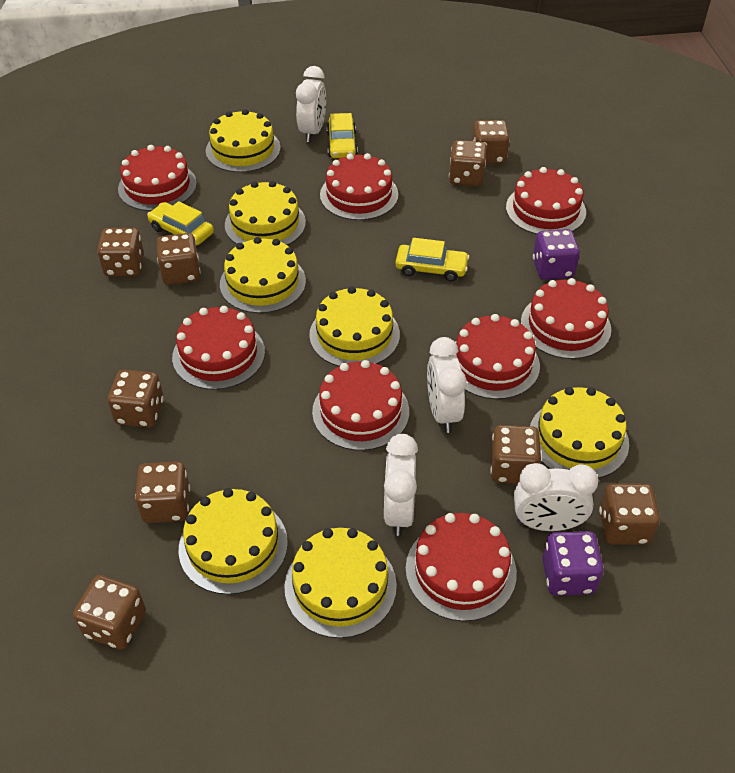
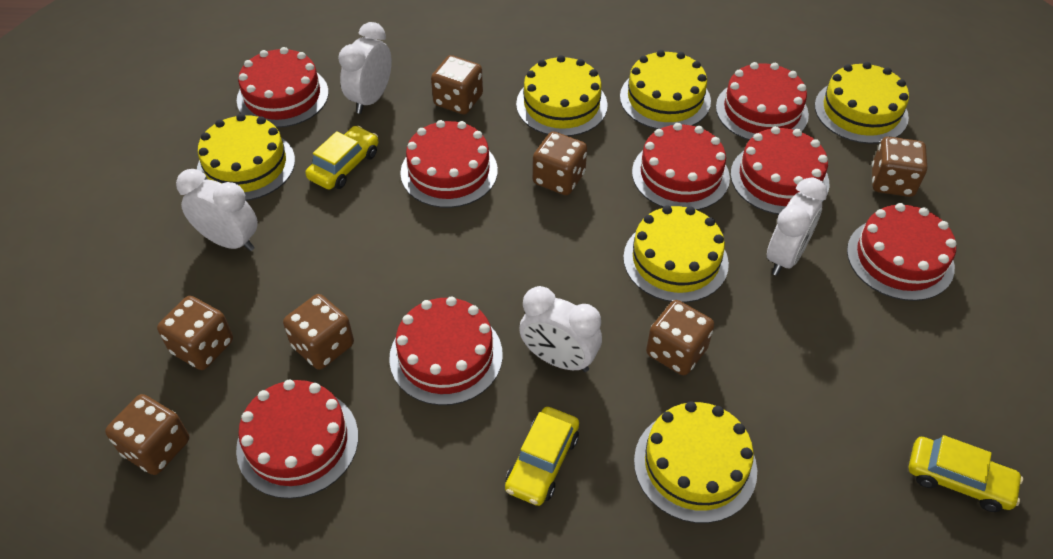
brown dice: [73,575,146,650] [97,228,144,277] [107,369,164,428] [135,461,190,523] [157,233,201,285] [449,140,487,186] [472,120,510,164] [490,425,541,484] [599,484,660,545] = 9 -> [105,394,189,475] [157,296,233,370] [283,294,354,370] [431,55,483,115] [533,131,587,195] [646,300,714,375] [872,137,927,197] = 7
purple dice: [533,229,580,280] [542,531,604,596] = 2 -> none = 0
yellow cake: [179,488,288,595] [206,109,281,172] [220,237,306,313] [225,181,306,245] [284,528,397,638] [309,286,400,366] [530,387,629,478] = 7 -> [197,114,295,201] [516,55,608,136] [620,50,711,129] [623,205,729,303] [634,401,757,523] [815,62,909,144] = 6

